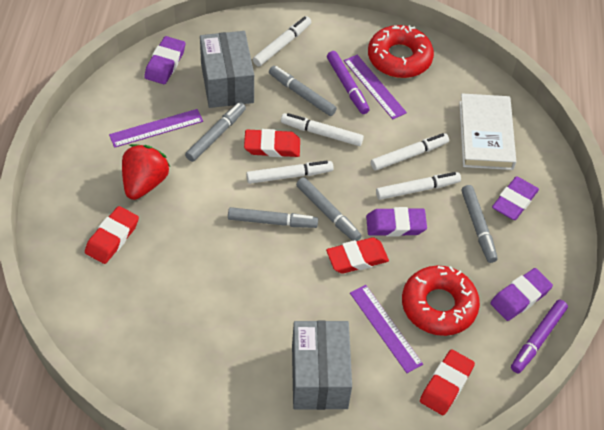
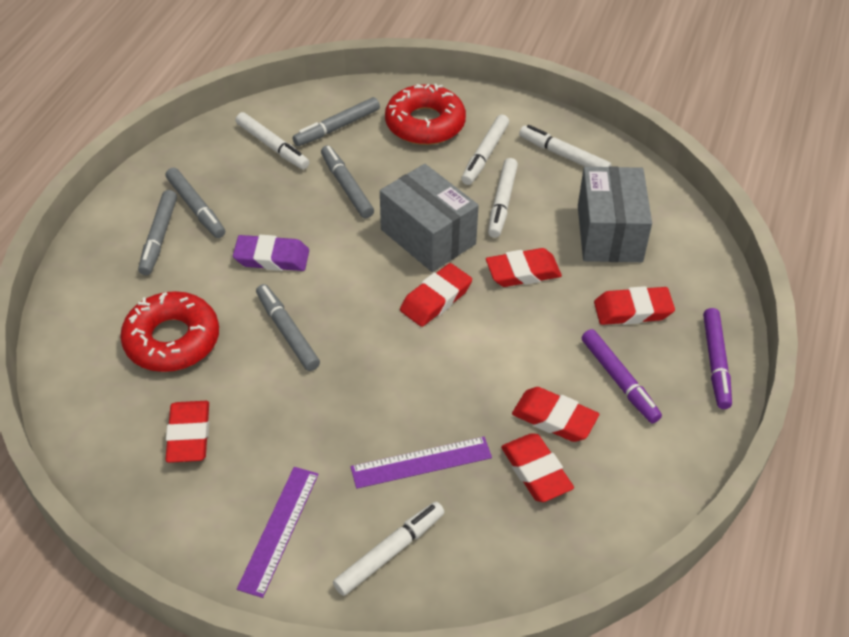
purple eraser: [144,36,185,84] [366,207,427,237] [490,268,553,321] [492,176,539,220] = 4 -> [233,235,309,271] = 1
purple ruler: [109,109,203,148] [344,55,407,119] [350,285,423,373] = 3 -> [237,467,319,598] [351,437,492,489] = 2
red eraser: [85,206,139,264] [244,129,300,157] [326,237,389,274] [420,349,475,415] = 4 -> [165,401,209,463] [400,263,472,327] [486,248,562,287] [501,433,574,502] [512,387,599,442] [594,286,675,325] = 6
red strawberry: [122,144,170,200] = 1 -> none = 0
white book: [459,94,516,170] = 1 -> none = 0

